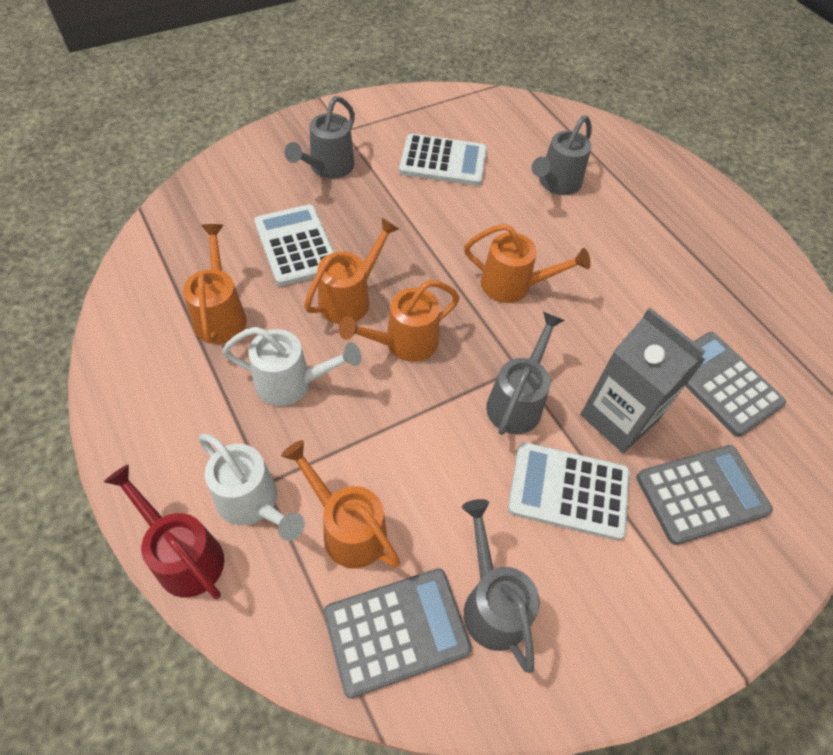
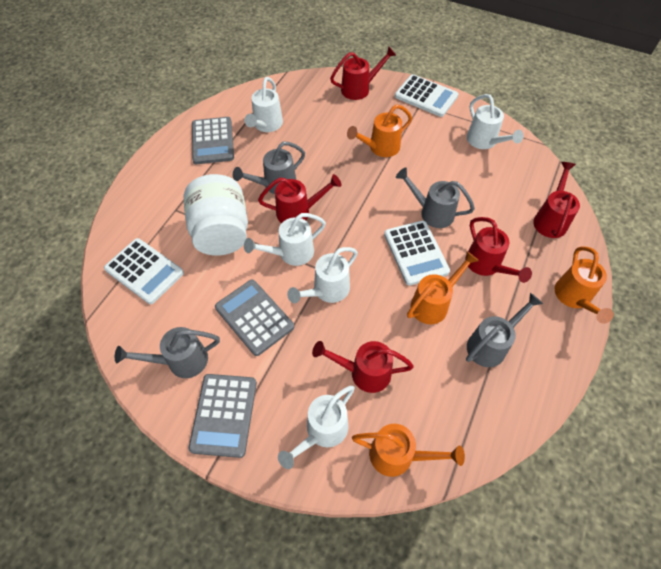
grey carton: [580,308,706,453] = 1 -> none = 0
orange watering can: [183,224,247,344] [281,440,400,568] [304,218,399,324] [339,280,460,362] [464,224,591,303] = 5 -> [347,104,412,157] [352,424,465,477] [407,251,479,324] [555,246,614,324] = 4
red watering can: [104,464,224,599] = 1 -> [258,174,341,223] [312,341,414,393] [330,46,396,100] [468,217,532,283] [533,162,580,238] = 5
white jar: none = 0 -> [184,174,248,256] = 1
white watering can: [199,434,305,541] [222,327,362,406] = 2 -> [244,77,283,132] [244,213,326,266] [278,386,355,469] [287,247,358,303] [467,94,524,149] = 5

